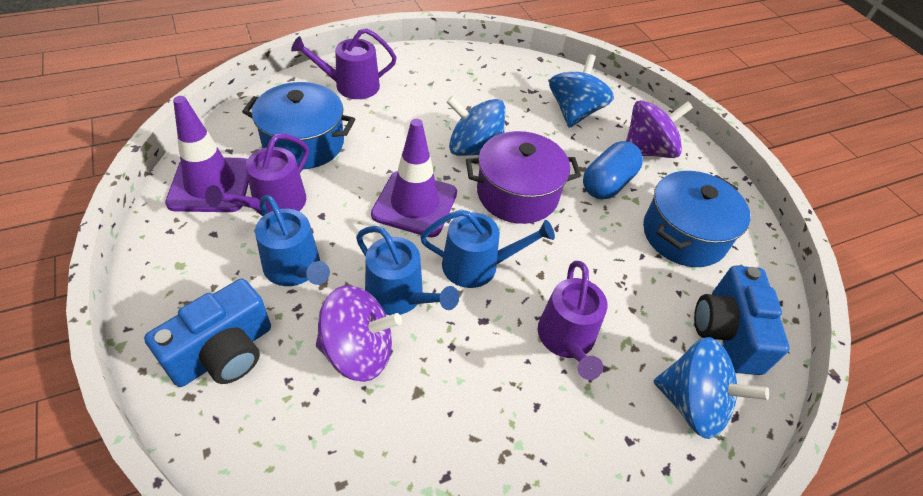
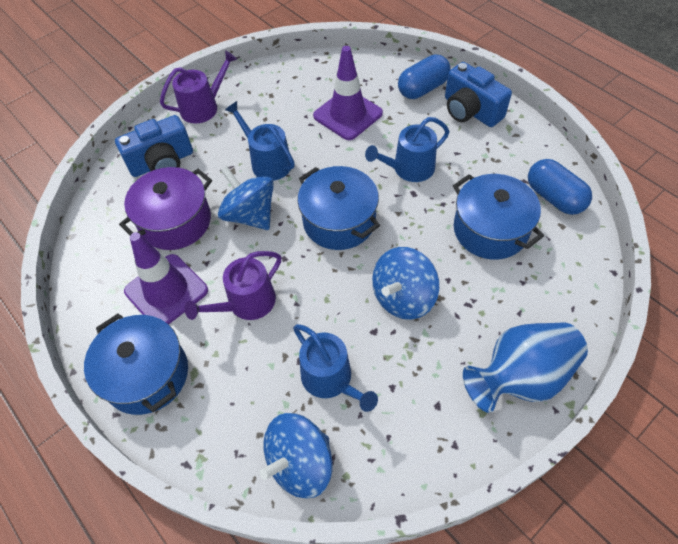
blue capsule: [583,141,643,200] = 1 -> [398,54,451,99] [528,159,592,215] = 2
blue pot: [242,82,355,169] [643,171,750,267] = 2 -> [84,313,188,415] [298,166,380,250] [453,174,544,260] = 3
blue vase: none = 0 -> [463,322,588,413] = 1
purple spinning top: [316,285,402,382] [626,100,693,158] = 2 -> none = 0
purple watering can: [205,133,309,216] [291,28,397,99] [538,261,607,380] = 3 -> [160,50,237,123] [184,251,281,320] = 2

